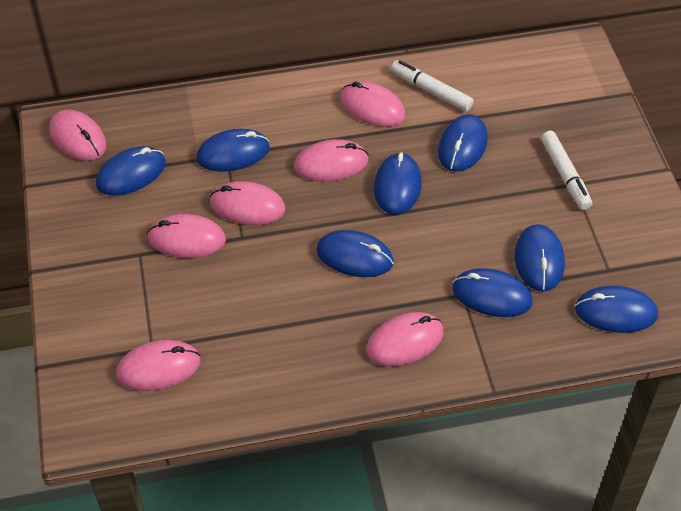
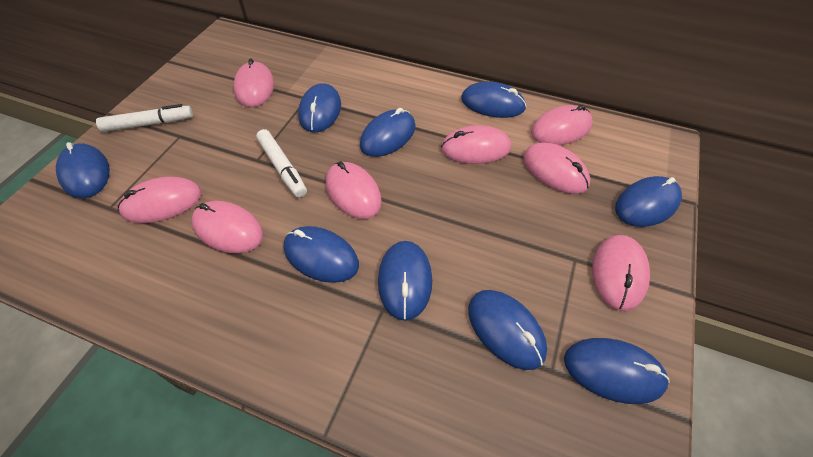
blue mouse: [96,146,166,196] [196,129,270,172] [316,230,394,277] [374,152,422,215] [438,114,488,172] [452,268,533,317] [515,224,565,292] [575,286,658,333] = 8 -> [56,142,110,198] [284,226,359,283] [298,83,341,133] [360,108,415,157] [378,241,432,321] [461,81,527,118] [468,290,547,370] [564,338,670,404] [615,176,682,227] = 9
pink mouse: [49,109,107,161] [116,340,201,391] [147,214,226,258] [210,181,285,225] [294,139,369,182] [340,81,406,127] [366,312,444,366] = 7 -> [118,177,202,223] [191,201,263,253] [234,58,274,107] [326,161,382,219] [441,125,511,164] [523,143,590,194] [531,105,593,145] [592,235,650,311] = 8

